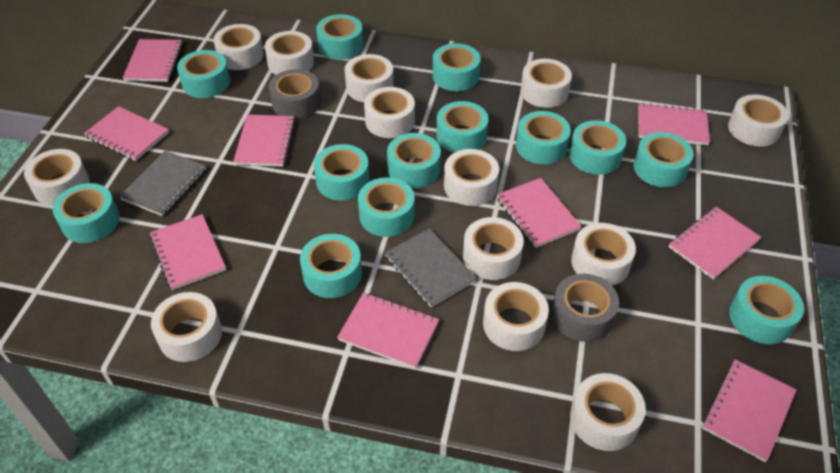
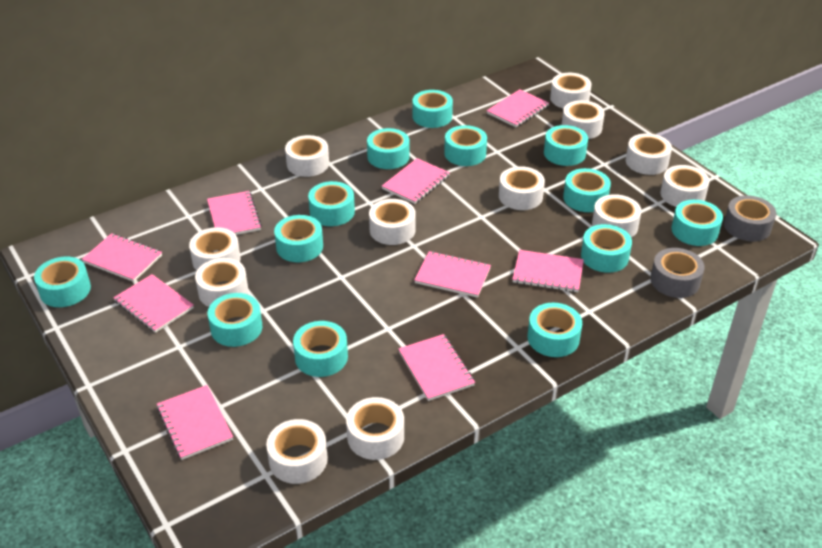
grey notebook: [119,150,206,216] [385,228,477,307] = 2 -> none = 0
white tape: [24,149,89,206] [151,292,222,362] [213,24,264,70] [265,31,314,75] [344,54,394,102] [364,87,415,138] [444,149,499,206] [463,217,524,280] [483,282,549,351] [521,59,572,108] [570,373,646,451] [571,223,636,285] [728,94,789,147] = 13 -> [189,227,241,271] [195,258,248,307] [266,419,328,484] [285,135,329,177] [346,397,404,460] [369,199,416,245] [499,166,545,210] [550,73,592,109] [562,100,605,139] [592,194,642,238] [626,133,672,175] [661,165,710,207] = 12

